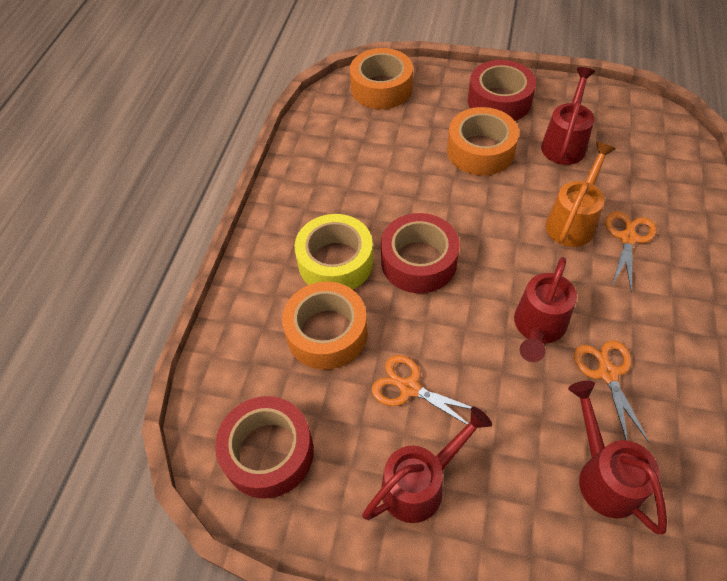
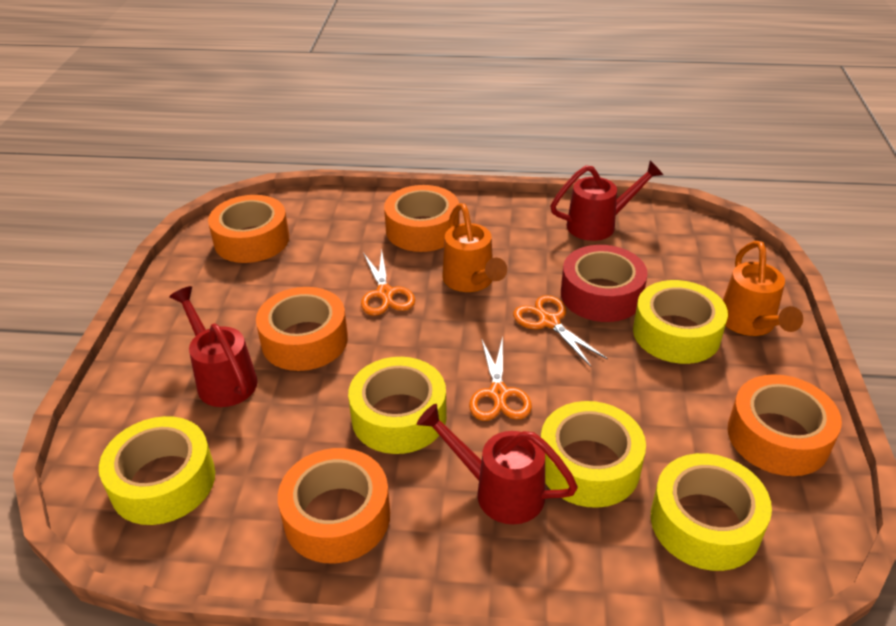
orange tape: [282,282,367,370] [350,48,413,109] [447,107,519,176] = 3 -> [208,195,289,263] [256,287,348,371] [278,448,390,563] [384,185,459,252] [728,374,842,476] = 5
orange watering can: [546,142,616,247] = 1 -> [442,203,507,292] [723,241,803,336] = 2
red tape: [215,396,314,499] [381,213,460,293] [468,60,536,121] = 3 -> [561,245,648,322] = 1
red watering can: [362,406,492,523] [514,257,577,362] [541,67,595,165] [568,381,667,534] = 4 -> [169,286,258,407] [417,404,578,524] [550,160,663,241] = 3
yellow tape: [295,214,373,290] = 1 -> [99,416,215,525] [348,357,447,454] [541,401,646,508] [633,280,728,364] [651,453,772,571] = 5

